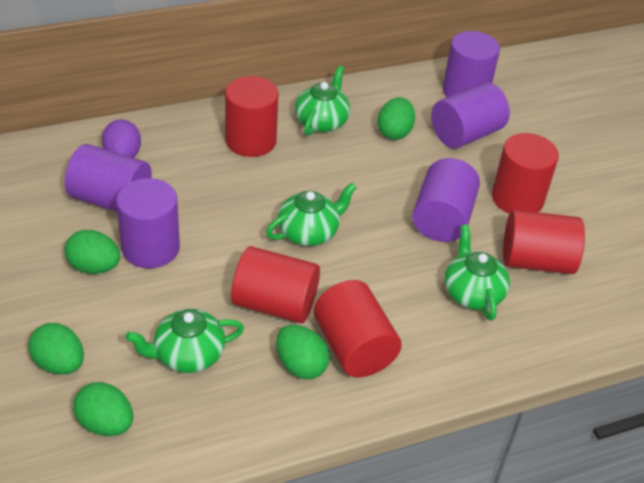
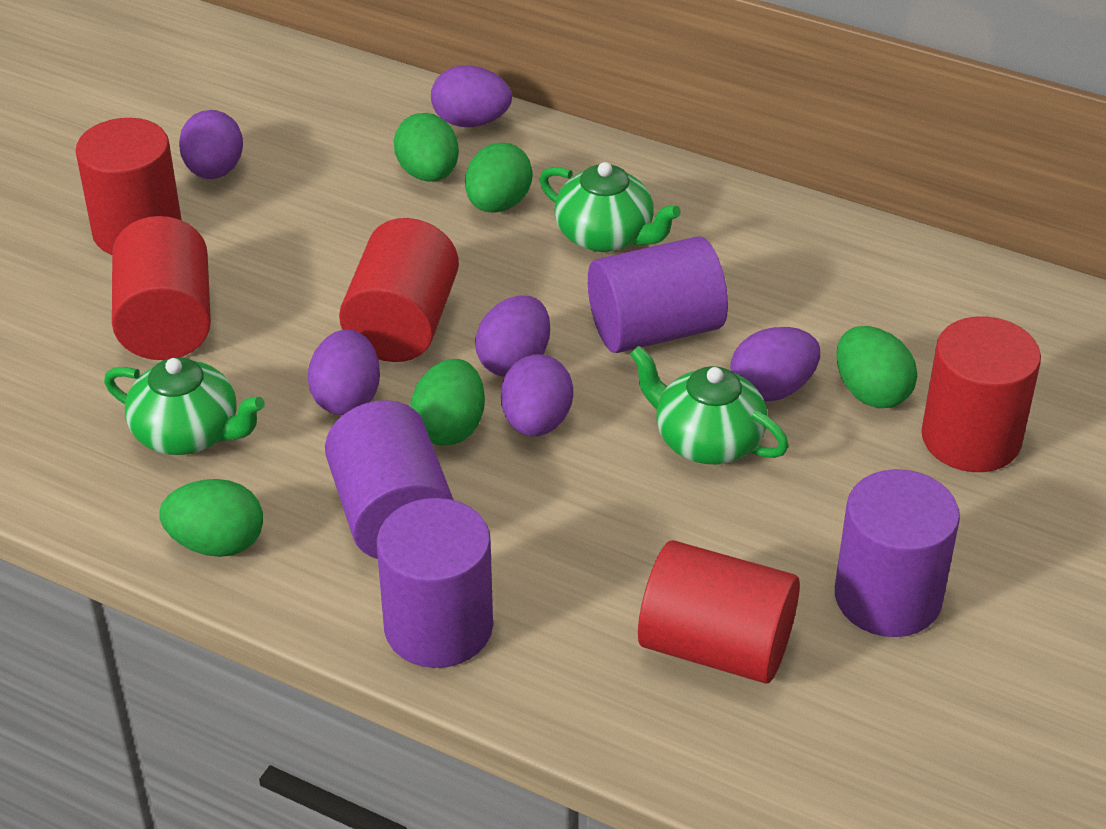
green teapot: [125,309,244,373] [266,183,357,246] [295,66,350,136] [444,224,510,321] = 4 -> [104,357,265,455] [539,162,681,252] [630,346,789,464] = 3
purple cylinder: [65,144,152,212] [116,178,180,268] [412,158,480,242] [431,82,510,149] [443,31,500,97] = 5 -> [325,400,454,559] [377,498,493,668] [588,236,728,353] [835,469,960,637] = 4
purple egg: [102,119,141,158] = 1 -> [179,110,243,179] [307,329,380,415] [431,65,512,127] [475,296,550,377] [501,354,573,436] [730,327,820,402] = 6

